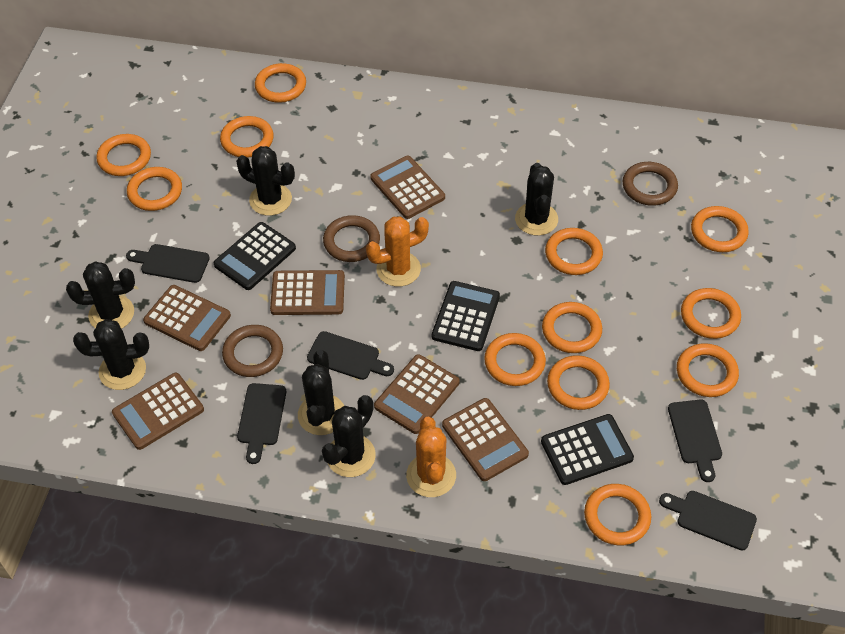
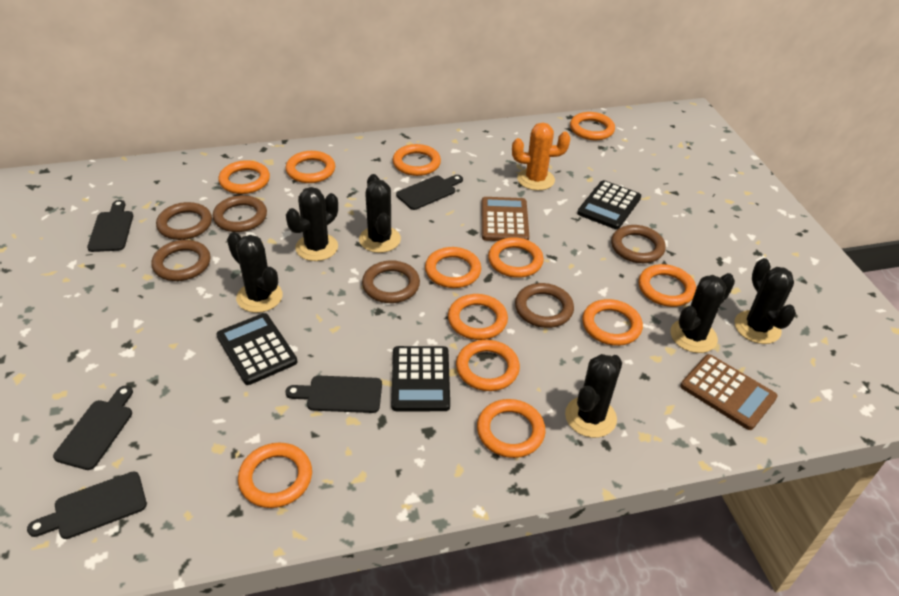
brown calculator: [112,373,204,450] [143,285,231,351] [270,270,345,315] [370,156,445,219] [374,354,460,434] [442,398,529,481] = 6 -> [481,197,529,241] [680,354,778,430] = 2
brown ring: [222,325,283,377] [323,215,380,262] [622,162,678,206] = 3 -> [151,240,211,281] [156,202,212,240] [213,195,267,232] [362,260,420,303] [515,283,574,328] [611,225,666,263] = 6
orange cactus: [366,216,429,287] [406,417,456,497] = 2 -> [512,123,570,191] = 1

